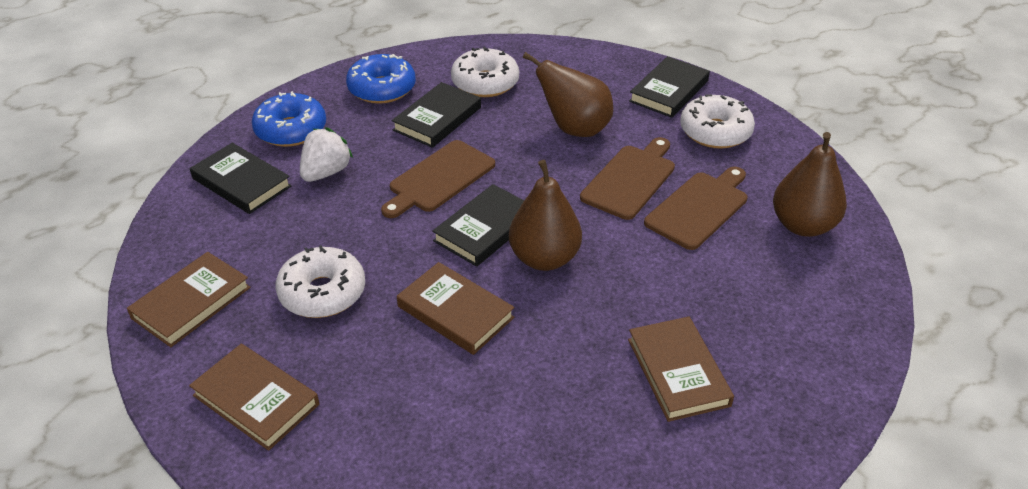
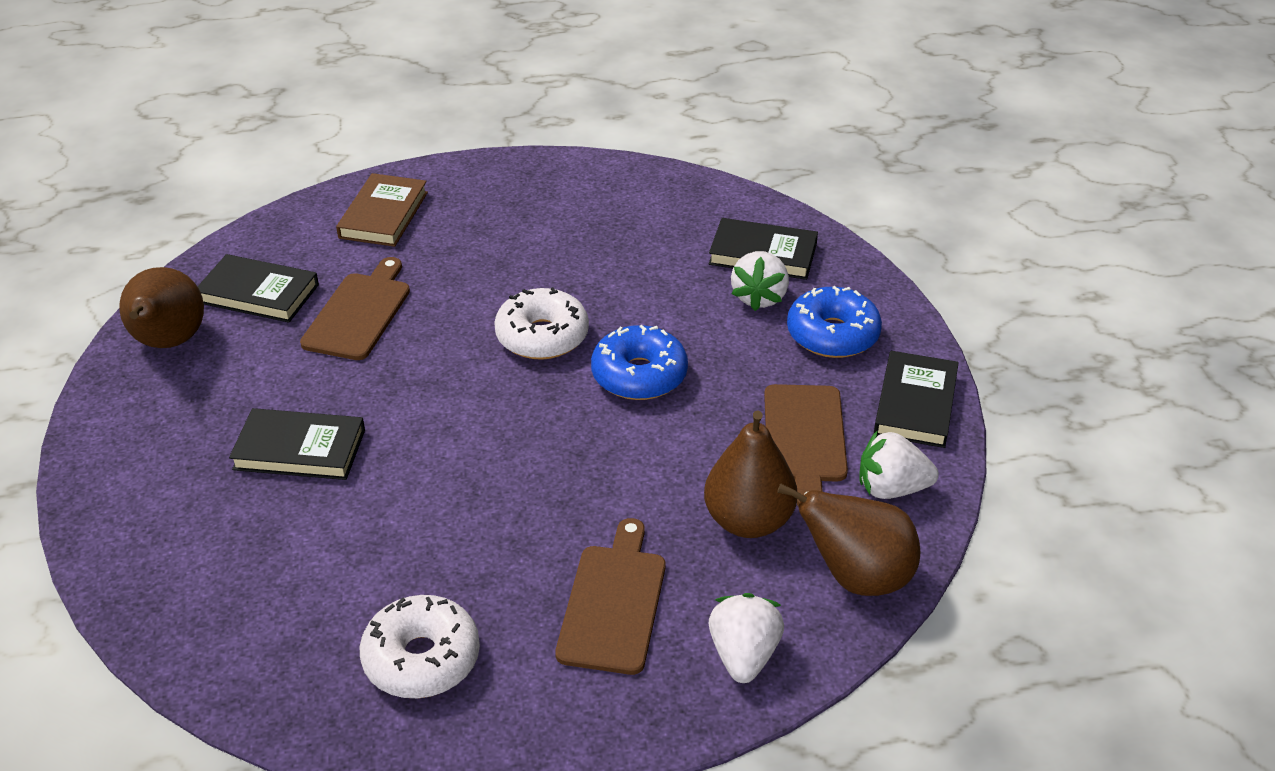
brown book: [127,252,251,347] [189,344,319,451] [397,262,514,355] [628,316,734,422] = 4 -> [336,173,428,247] = 1
white donut: [275,245,365,318] [451,47,519,97] [680,94,755,149] = 3 -> [359,595,480,698] [494,287,589,360] = 2
white strawberry: [300,127,353,182] = 1 -> [709,593,784,683] [731,251,789,311] [859,430,939,499] = 3

